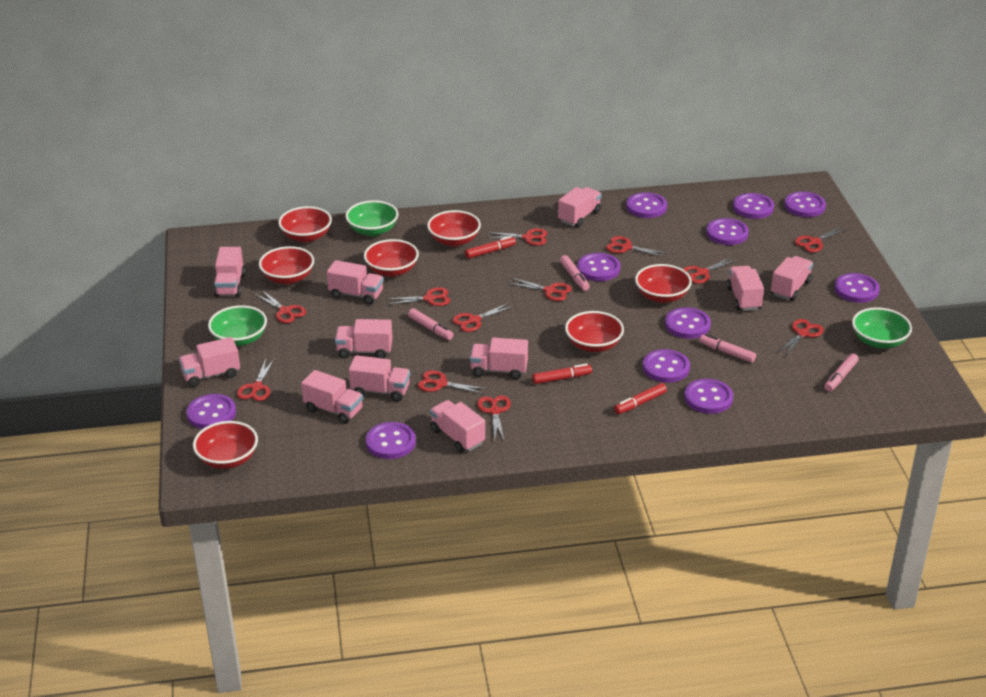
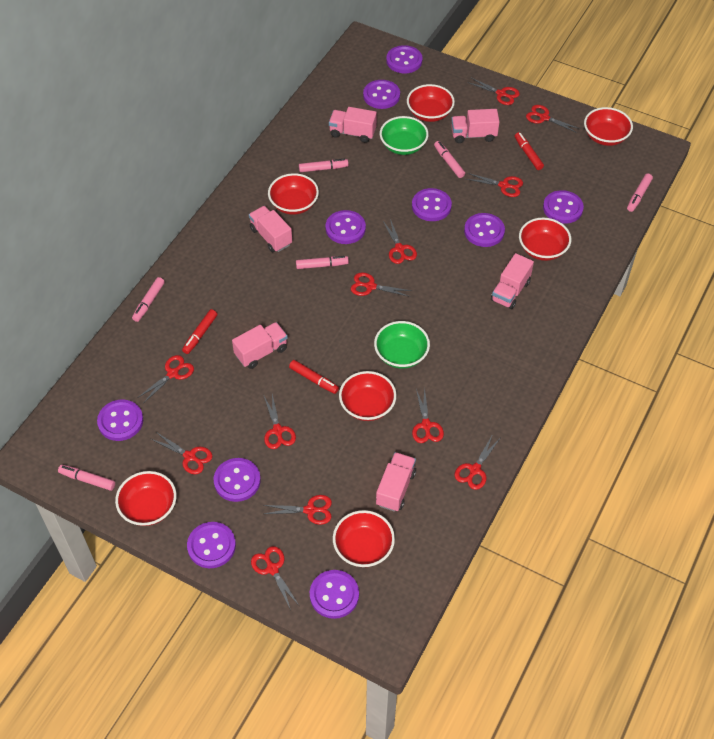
green bowl: [208,305,267,346] [346,200,398,236] [852,307,912,349] = 3 -> [374,321,430,369] [380,116,429,155] = 2
pink marker: [408,308,454,340] [560,255,590,291] [700,334,756,363] [824,353,859,391] = 4 -> [58,465,115,491] [132,277,165,322] [296,256,349,269] [299,159,349,172] [434,141,465,178] [627,174,653,212] = 6
pink truck: [179,337,240,387] [214,247,245,297] [301,370,363,424] [327,260,384,305] [335,319,393,359] [349,355,410,402] [430,400,485,453] [470,338,528,379] [558,187,602,228] [727,266,764,311] [771,256,813,301] = 11 -> [232,322,288,369] [249,206,292,253] [329,107,377,143] [376,452,416,512] [451,109,499,143] [491,253,534,309] = 6
purple button: [186,394,236,429] [366,422,416,459] [577,253,620,281] [626,192,667,218] [643,349,690,383] [665,307,711,339] [684,379,733,414] [706,218,749,245] [733,193,774,219] [784,191,826,217] [834,273,880,303] = 11 -> [97,400,143,441] [187,522,236,568] [214,458,261,502] [310,570,359,619] [325,210,366,244] [363,80,400,109] [386,45,422,73] [412,188,452,221] [464,213,505,247] [543,190,584,224] = 10

